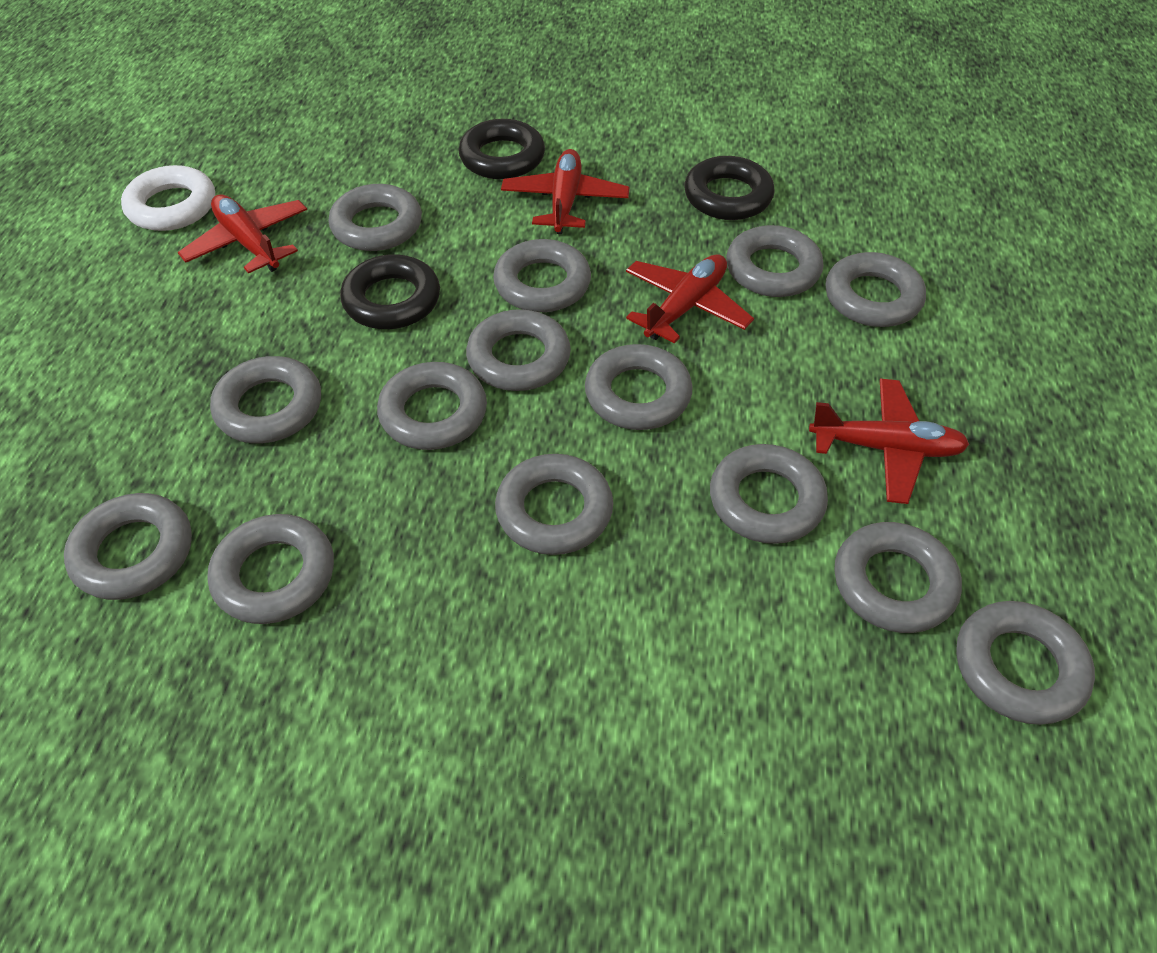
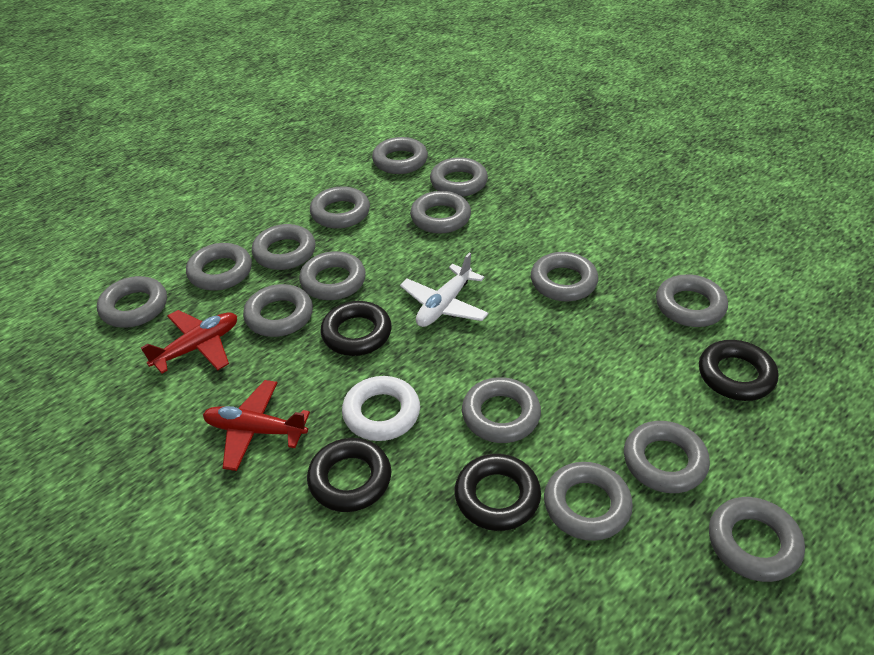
black ring: [340,254,440,329] [459,119,545,179] [685,156,775,220] = 3 -> [307,438,391,512] [320,301,392,356] [455,454,541,531] [699,340,778,401] = 4
grey ring: [64,493,192,600] [207,514,334,624] [210,356,321,443] [328,184,422,251] [377,362,487,450] [466,309,571,391] [493,239,591,312] [495,454,613,555] [585,344,693,430] [710,444,828,544] [726,225,823,297] [826,252,926,327] [834,522,962,633] [956,601,1095,725] = 14 -> [97,276,167,328] [186,243,252,291] [243,284,313,337] [252,224,316,270] [299,251,366,300] [310,186,370,229] [372,137,428,174] [410,191,471,234] [430,157,488,197] [462,377,541,443] [531,252,598,301] [544,462,633,541] [624,421,710,493] [656,274,728,327] [709,497,805,582] = 15
red plane: [178,194,307,273] [501,149,630,234] [626,254,754,343] [809,379,970,504] = 4 -> [141,310,237,374] [203,380,310,471] = 2
white plane: none = 0 -> [400,253,489,327] = 1

